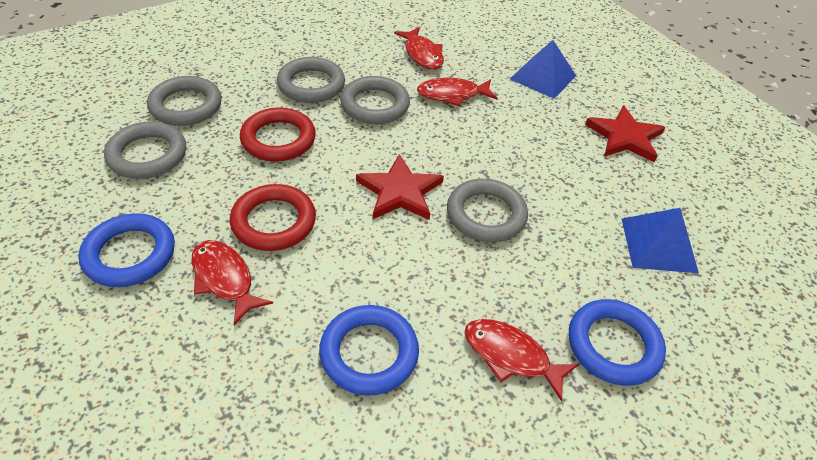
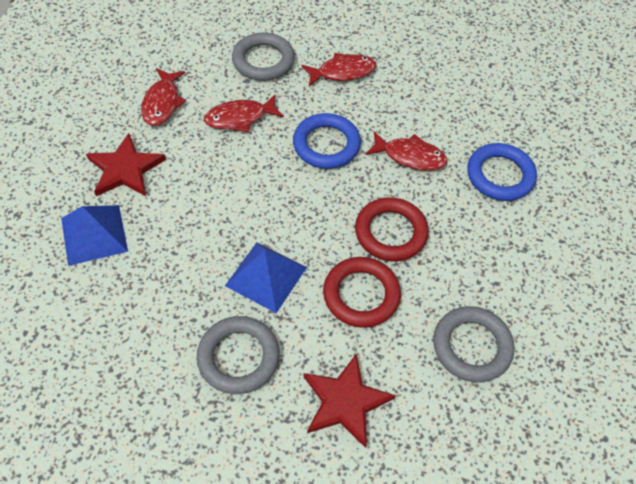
blue ring: [79,213,175,287] [319,305,419,396] [569,299,666,386] = 3 -> [293,113,361,169] [467,143,537,201] = 2
grey ring: [104,121,186,179] [147,76,222,126] [277,57,345,103] [340,76,410,124] [447,179,528,242] = 5 -> [197,316,280,394] [232,32,295,81] [433,306,514,382] = 3

